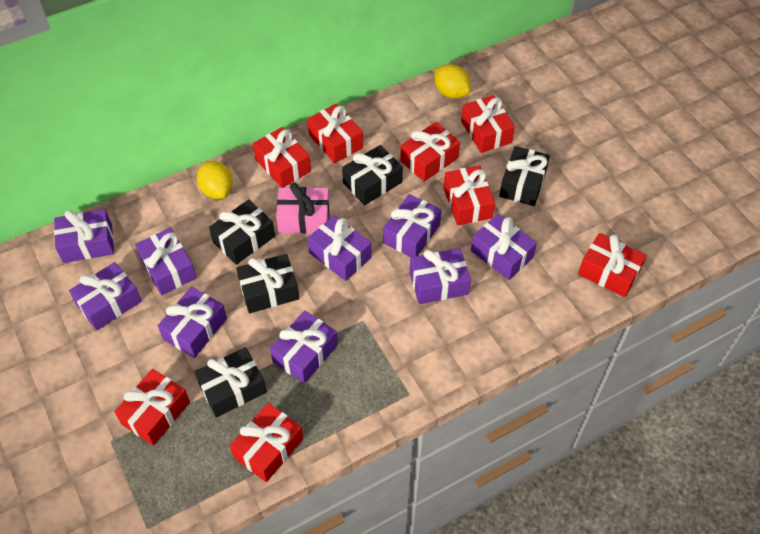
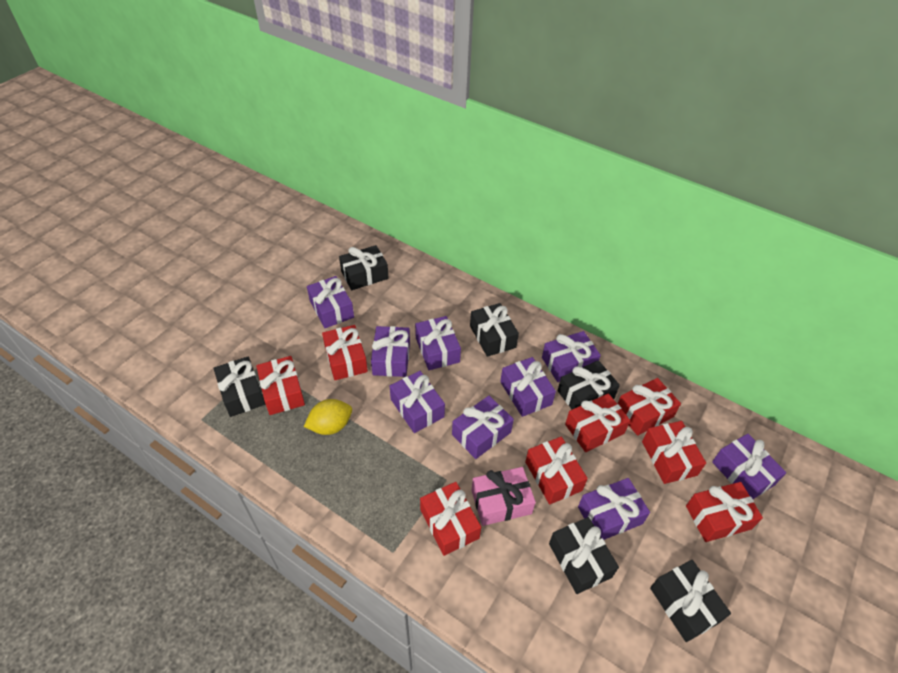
black gift: [195,347,267,418] [209,200,275,265] [236,254,299,313] [342,145,403,205] [499,146,550,206] = 5 -> [213,357,265,417] [339,245,389,290] [470,303,519,357] [549,517,619,594] [558,360,620,409] [650,560,731,642] = 6
yellow lemon: [197,161,233,199] [434,64,471,99] = 2 -> [304,399,352,435] = 1

